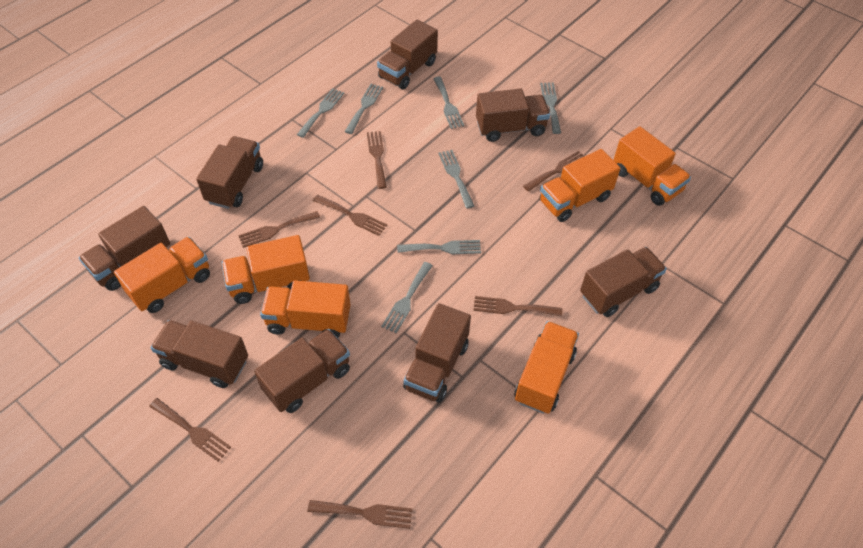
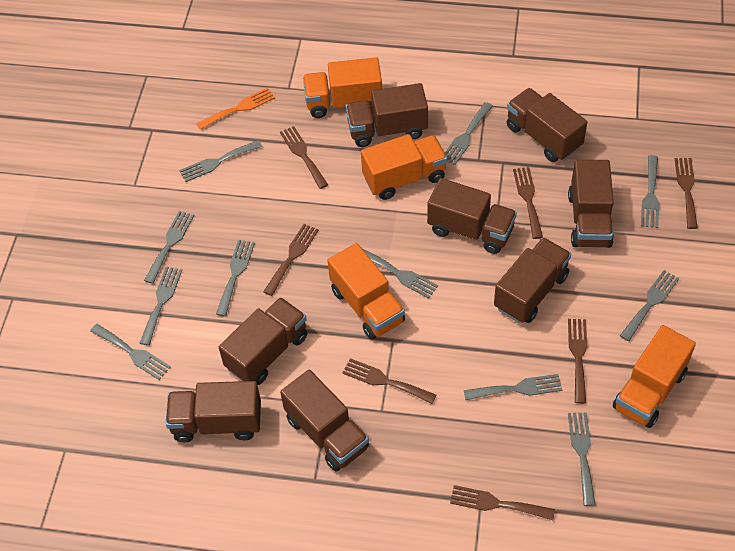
grey fork: [297,88,344,138] [345,84,383,134] [381,262,433,333] [397,240,481,254] [433,77,464,129] [438,150,474,209] [540,82,561,134] = 7 -> [90,324,171,380] [140,267,182,346] [144,211,194,284] [179,140,262,182] [216,240,255,316] [362,248,438,298] [445,102,493,165] [464,374,562,400] [568,412,596,506] [620,270,679,341] [641,155,659,228] = 11
orange fork: none = 0 -> [196,88,275,130] = 1
orange truck: [114,237,210,313] [222,235,310,304] [260,280,351,338] [514,321,579,414] [540,149,620,222] [614,126,691,206] = 6 -> [303,57,382,118] [327,243,405,340] [361,134,447,200] [613,325,696,428] = 4

